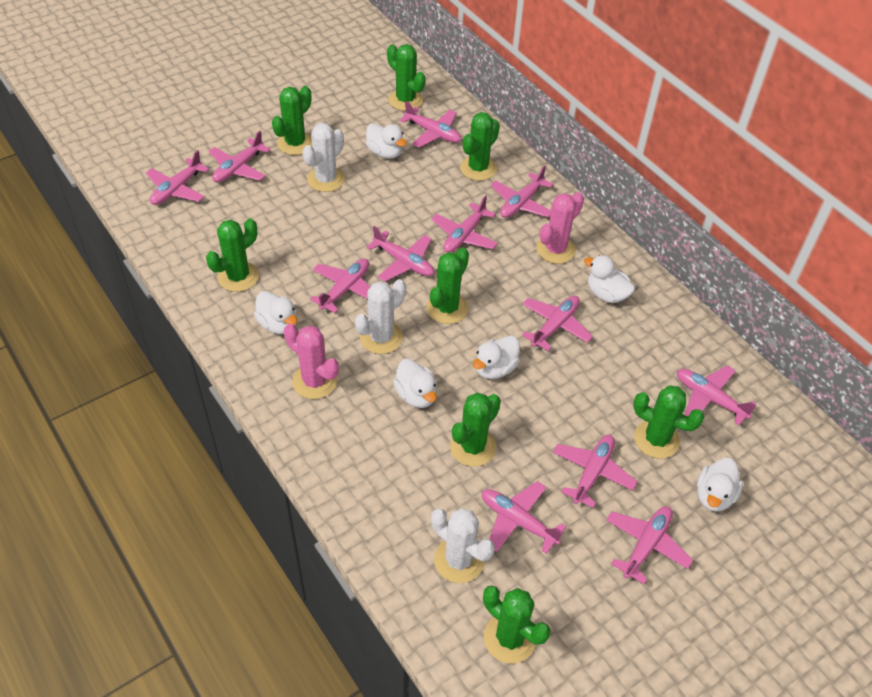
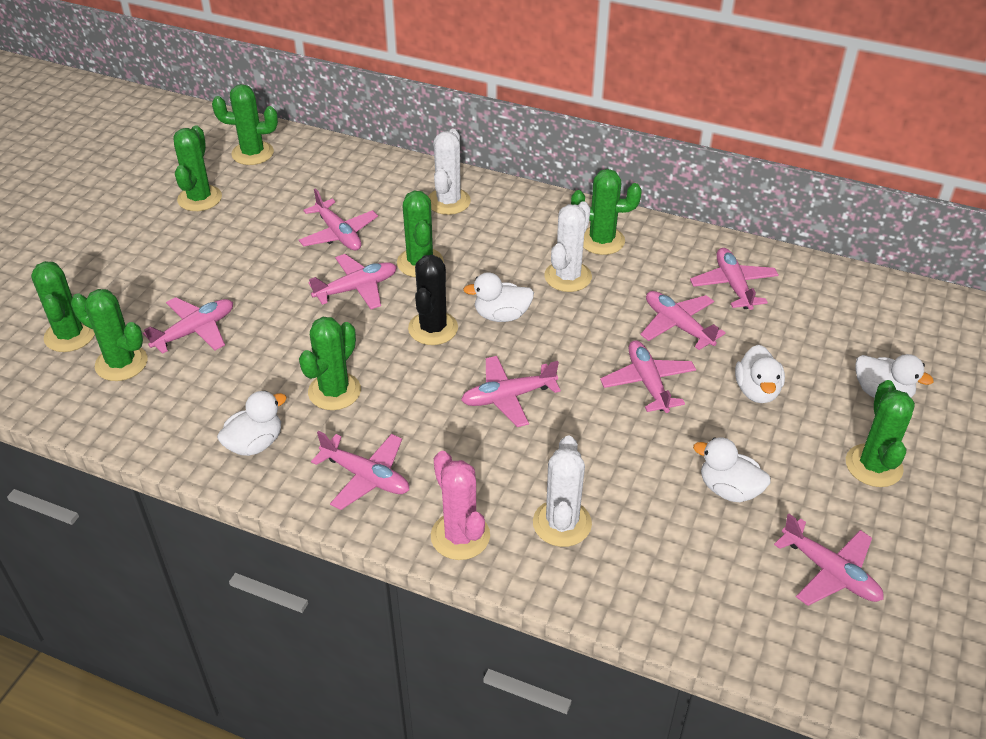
black cactus: none = 0 -> [408,255,458,345] = 1
pink cactus: [284,324,339,399] [536,192,584,264] = 2 -> [431,451,490,560] = 1
pink plane: [146,150,209,205] [208,131,271,182] [310,258,370,313] [367,226,434,282] [400,101,461,148] [431,195,498,252] [482,481,566,554] [491,165,553,218] [522,296,593,351] [553,435,637,508] [606,506,693,584] [677,366,756,425] = 12 -> [143,297,233,354] [299,188,378,251] [308,254,397,309] [311,431,409,510] [461,356,561,427] [600,340,696,413] [640,291,726,350] [690,248,779,310] [774,514,884,606] = 9
white duck: [254,291,297,334] [366,123,406,159] [393,359,437,408] [473,336,520,379] [584,255,635,303] [697,458,743,512] = 6 -> [217,391,287,456] [463,272,534,322] [693,437,771,502] [735,345,785,403] [855,354,934,398] = 5

